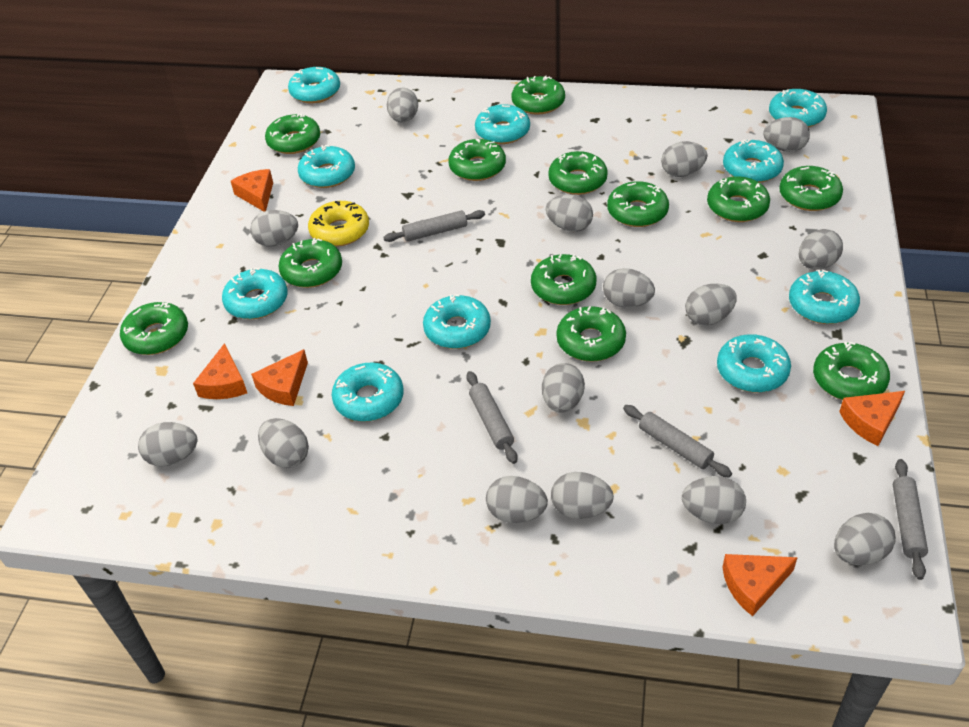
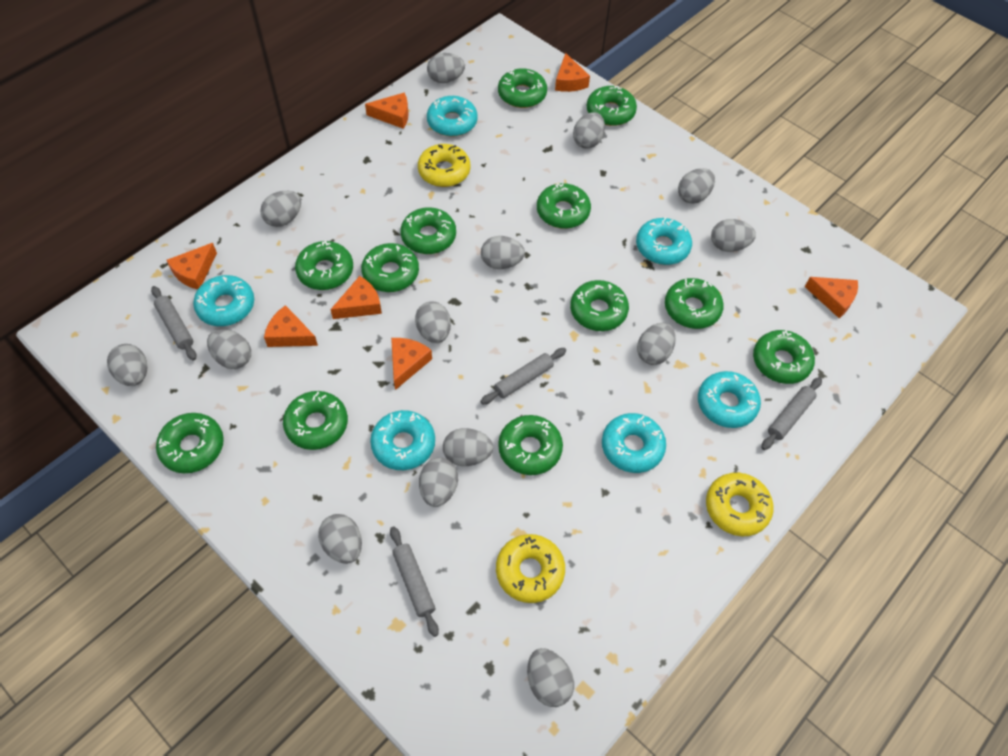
grey egg: [138,422,197,466] [250,210,298,246] [258,418,309,468] [387,88,418,123] [486,476,548,523] [542,363,585,413] [546,195,593,232] [551,472,614,519] [603,268,655,308] [661,141,707,177] [682,476,746,524] [685,284,737,326] [763,117,810,152] [799,229,843,270] [834,513,896,565] = 15 -> [107,344,148,386] [207,329,251,369] [260,191,301,227] [318,514,362,564] [415,301,451,343] [419,457,458,507] [427,53,465,83] [443,428,493,466] [481,236,525,269] [527,648,574,707] [573,112,605,149] [637,323,676,365] [678,168,715,204] [711,219,756,252] = 14
orange cheese: [193,343,247,399] [231,169,273,212] [251,349,308,406] [722,554,798,616] [839,391,905,446] = 5 -> [166,243,217,289] [264,305,318,347] [330,276,382,319] [365,92,409,129] [391,338,432,390] [555,53,590,92] [805,277,858,318] = 7
turquoise donut: [222,268,288,319] [288,67,340,103] [298,145,355,188] [332,362,404,422] [423,294,491,349] [475,104,530,144] [717,334,791,393] [723,140,784,183] [769,89,827,127] [789,270,860,324] = 10 -> [193,275,254,326] [370,410,435,470] [427,96,478,137] [602,413,666,473] [636,217,692,265] [698,371,761,428] = 6
yellow donut: [308,201,369,247] = 1 -> [418,144,470,187] [496,534,565,603] [706,473,774,536] = 3

